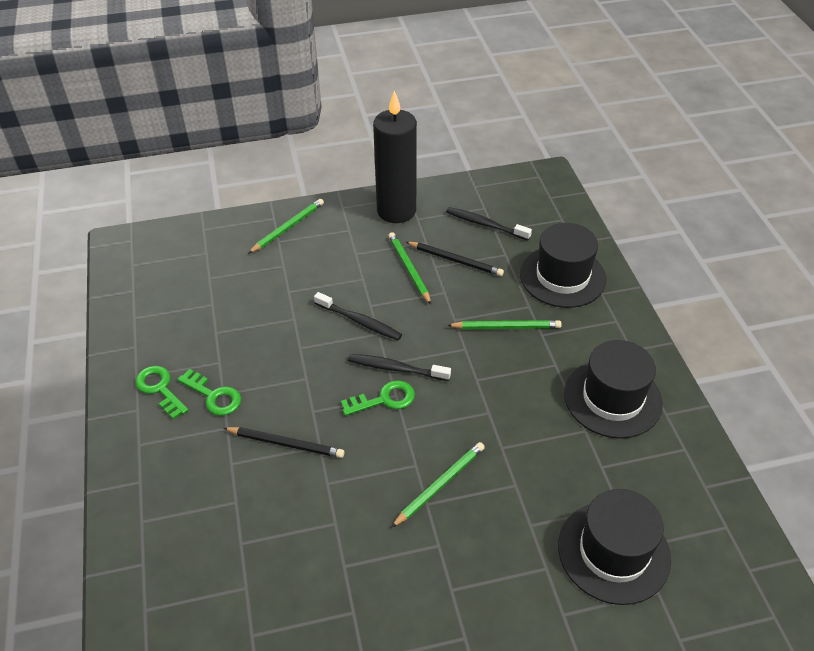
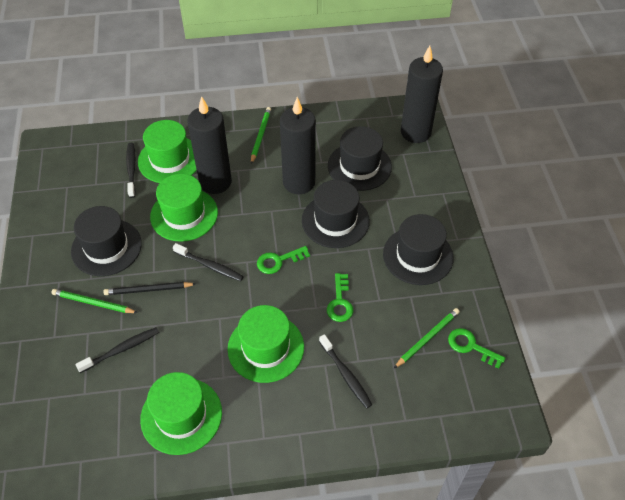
black candle: [373,90,417,223] = 1 -> [187,96,232,194] [280,97,316,194] [401,46,443,143] = 3
black hat: [520,223,606,308] [558,489,671,605] [564,340,663,439] = 3 -> [71,206,142,276] [302,180,370,248] [328,126,392,191] [383,214,454,285] = 4
black pencil: [223,427,344,458] [406,242,504,276] = 2 -> [103,282,196,295] = 1
black toothbrush: [314,292,402,341] [348,354,451,381] [446,207,532,240] = 3 -> [75,327,159,373] [126,143,136,198] [173,243,244,281] [319,334,372,409] = 4
green hat: none = 0 -> [138,120,197,183] [140,372,222,455] [150,174,218,242] [228,305,304,383] = 4
green pencil: [248,199,324,254] [389,232,431,305] [391,442,485,528] [447,320,562,329] = 4 -> [52,289,138,313] [251,107,271,164] [394,308,460,368] = 3

